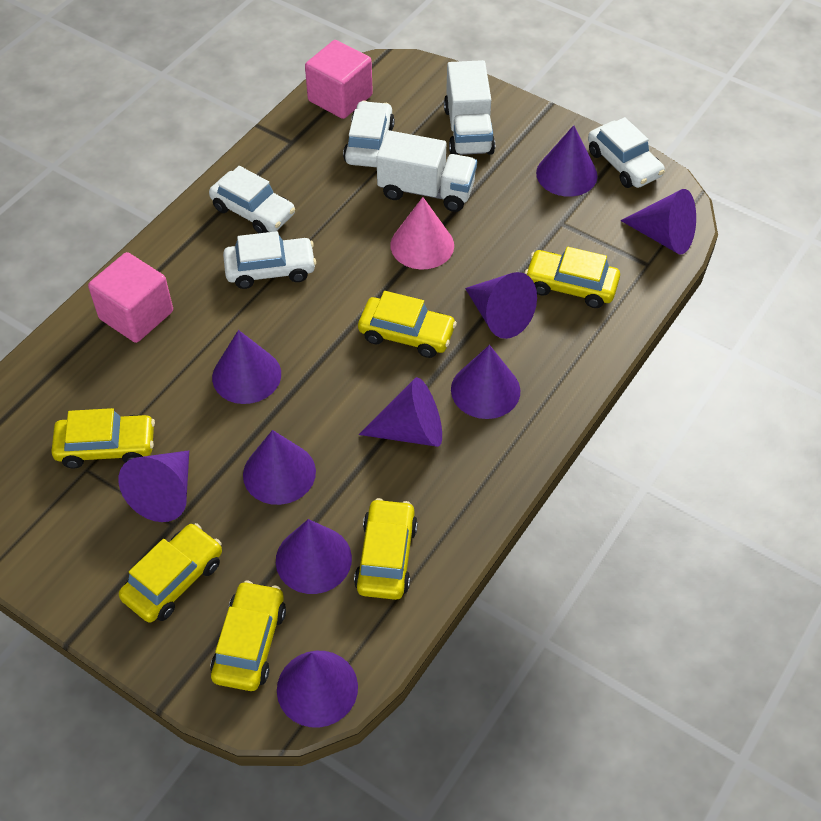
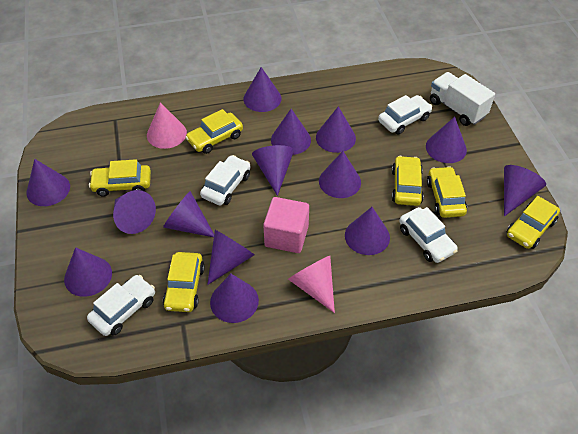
pink cone: [390,197,454,269] = 1 -> [147,102,187,149] [288,256,335,313] = 2
pink cube: [88,252,173,343] [305,40,373,119] = 2 -> [263,197,309,253] = 1
purple cone: [118,450,189,522] [212,330,281,404] [243,430,316,505] [276,519,352,594] [277,651,358,728] [359,377,442,447] [451,345,520,419] [465,272,537,339] [536,125,598,197] [620,189,696,254] = 10 -> [27,159,70,206] [64,247,112,297] [113,190,156,234] [163,191,214,237] [207,230,254,285] [210,274,259,323] [243,67,282,112] [252,145,294,196] [271,109,311,155] [316,106,356,153] [319,151,361,198] [345,207,390,255] [426,117,467,163] [504,165,546,217] = 14
white truck: [376,130,477,212] [444,60,495,155] = 2 -> [430,72,495,126] = 1

